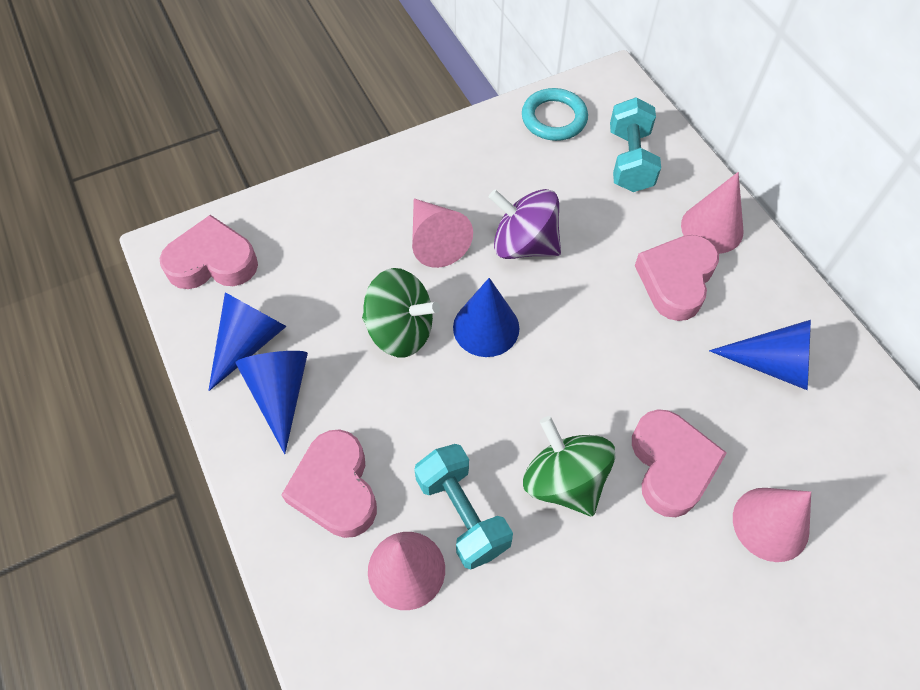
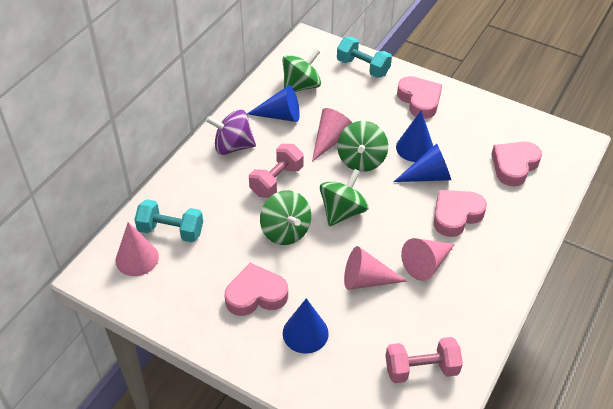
green spinning top: [362,268,440,357] [523,416,615,516] = 2 -> [260,190,311,245] [283,49,321,92] [320,169,368,226] [337,121,388,172] = 4
pink dumbbell: none = 0 -> [249,144,304,198] [385,337,463,383] = 2
turquoise ring: [522,88,588,141] = 1 -> none = 0

